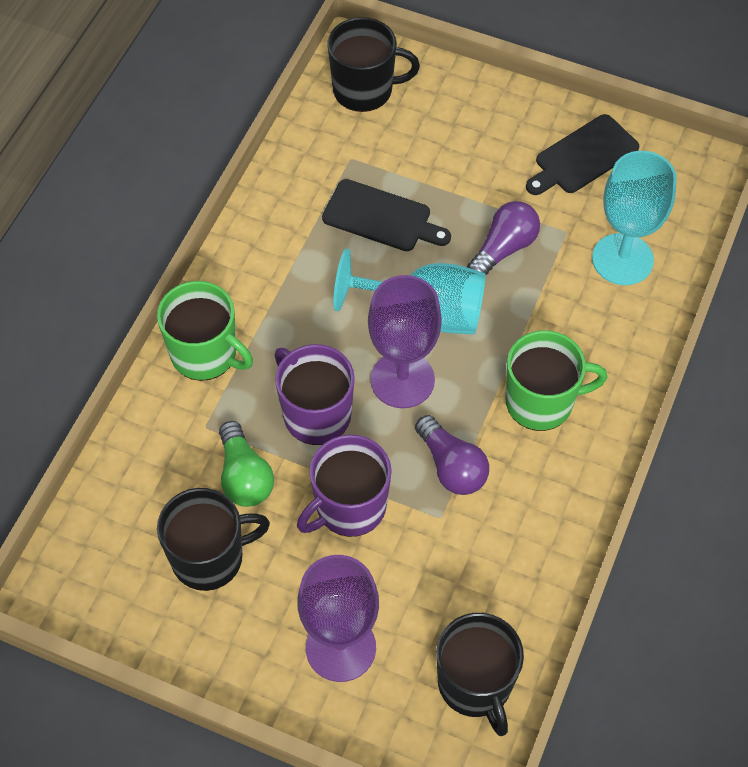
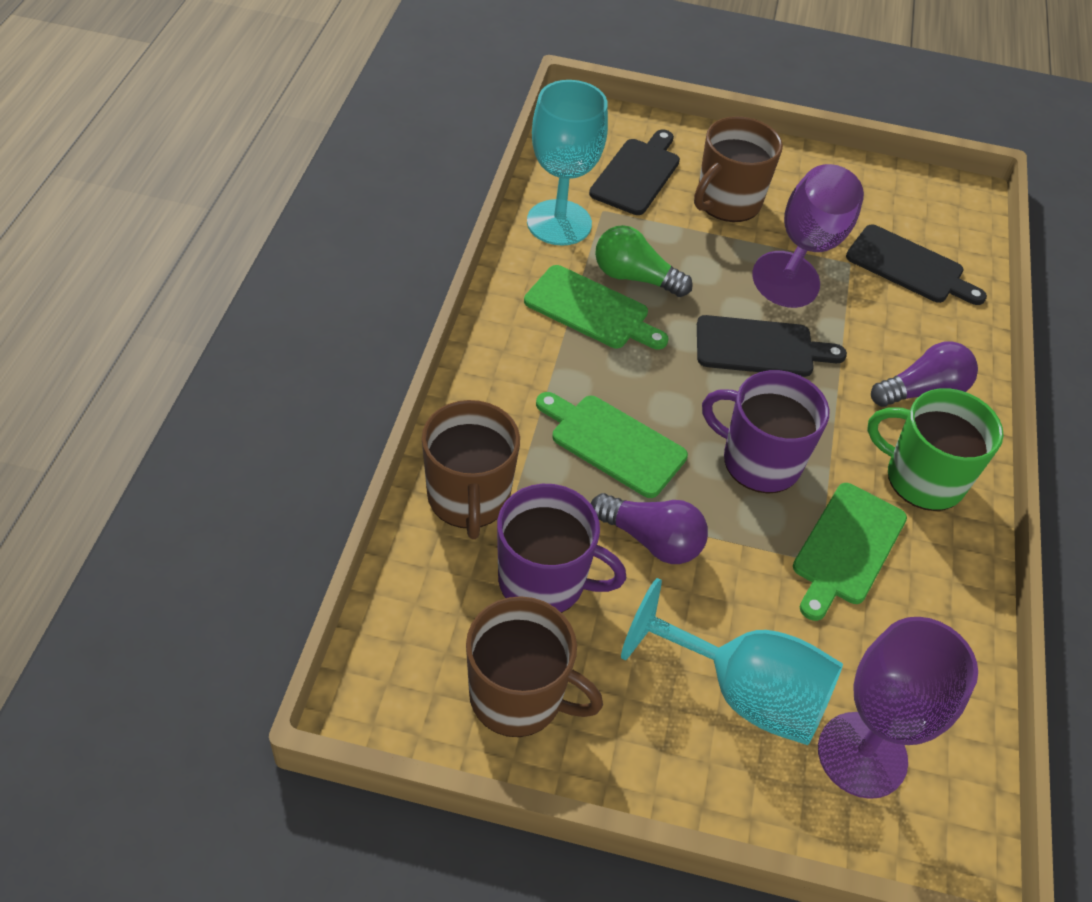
black cutting board: [322,179,451,251] [526,114,640,195] = 2 -> [589,129,680,215] [697,315,847,377] [846,225,987,305] = 3
black mug: [157,488,270,591] [327,17,420,112] [436,613,524,736] = 3 -> none = 0
brown mug: none = 0 -> [422,400,520,539] [466,596,603,737] [694,116,783,222] = 3
green cutting board: none = 0 -> [524,265,669,349] [536,392,688,498] [793,483,907,621] = 3
green mug: [157,281,253,381] [505,330,607,431] = 2 -> [867,388,1004,511] = 1

